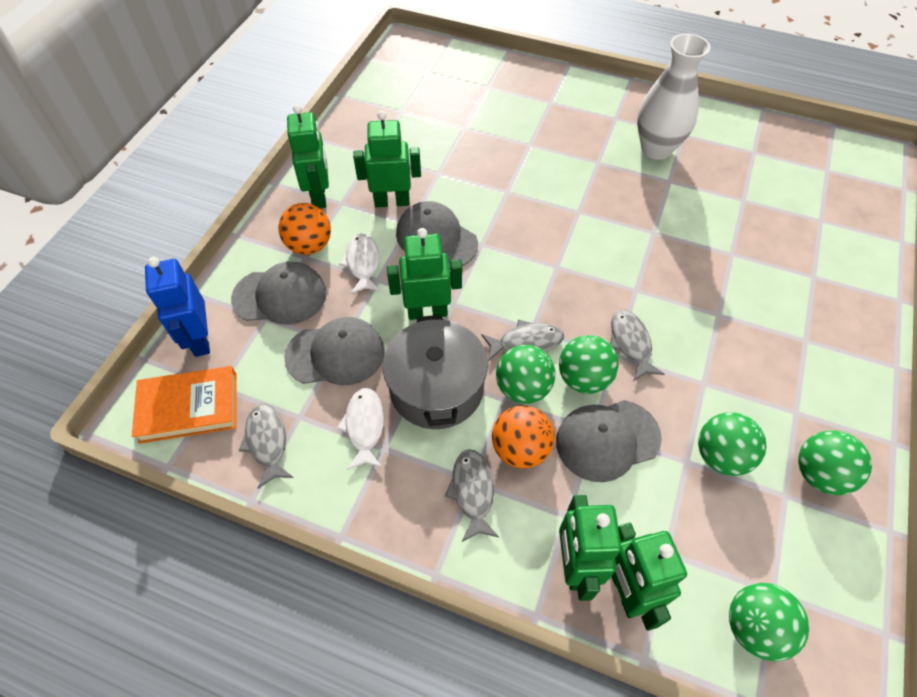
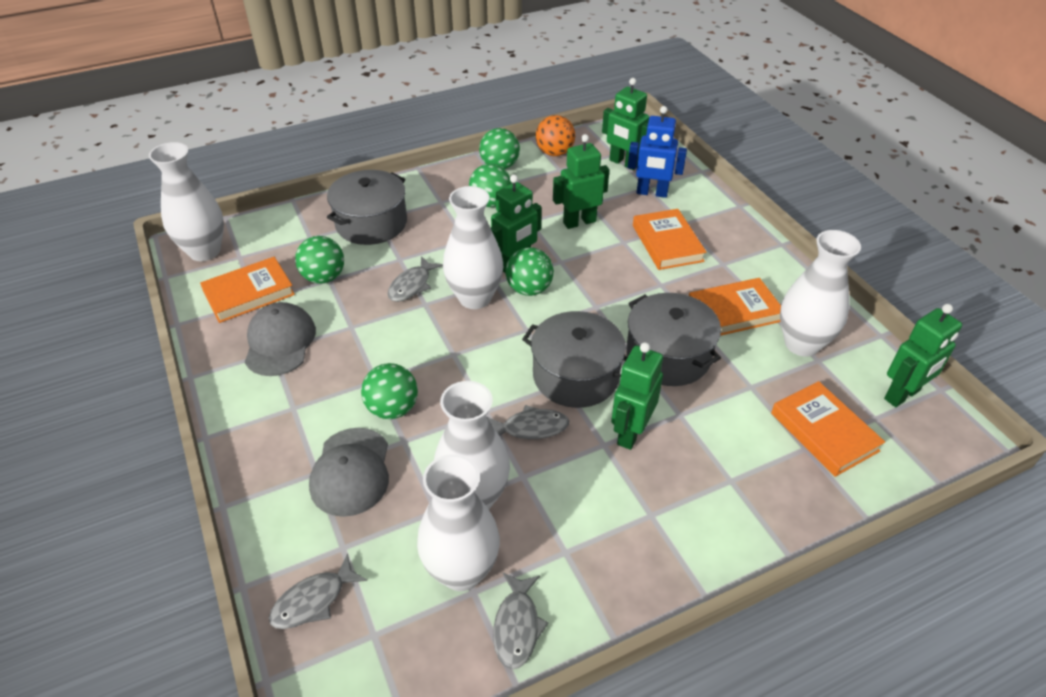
grey cap: [231,262,326,325] [284,317,385,385] [396,201,478,268] [556,400,662,482] = 4 -> [245,302,316,376] [309,428,389,517] = 2
grey pot: [383,315,488,429] = 1 -> [327,170,407,245] [522,311,627,408] [626,293,721,386] = 3
orange ball: [278,203,331,255] [492,406,555,469] = 2 -> [536,115,575,156] = 1
orange book: [132,366,237,444] = 1 -> [200,257,295,323] [633,209,706,270] [689,278,781,336] [771,381,885,477] = 4
white fish: [337,388,384,470] [339,233,381,294] = 2 -> none = 0
white vase: [637,33,710,160] = 1 -> [149,142,224,261] [417,454,500,591] [434,381,510,509] [443,186,503,309] [780,230,861,357] = 5

